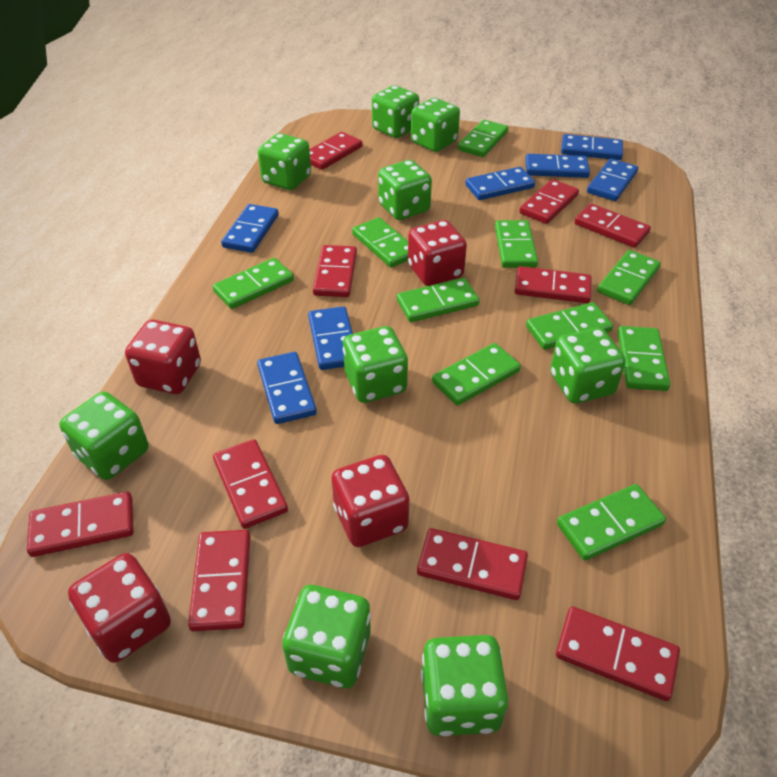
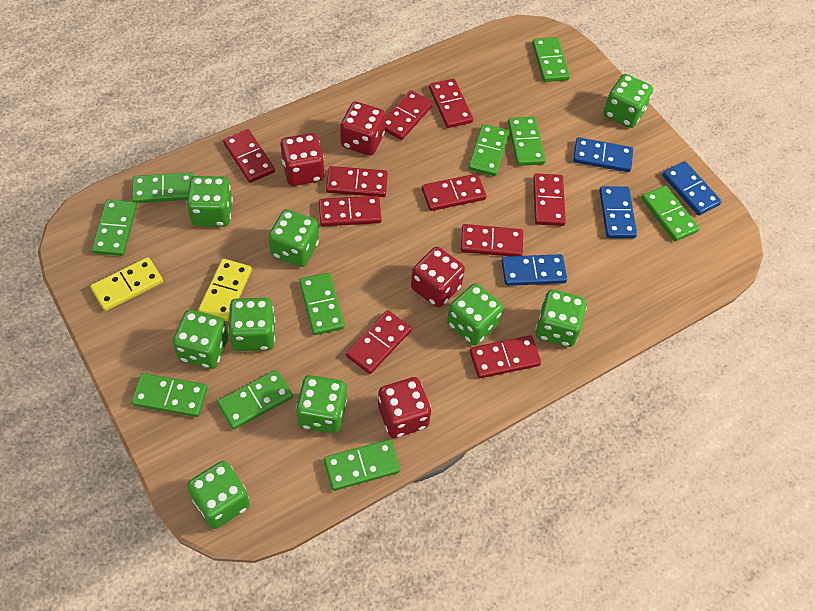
blue domino: [221,204,279,253] [257,352,317,424] [308,306,353,370] [465,167,535,200] [525,154,590,178] [561,134,623,160] [587,159,638,201] = 7 -> [501,254,567,286] [573,137,633,172] [599,186,637,238] [662,161,722,216] = 4
yellow domino: none = 0 -> [90,257,163,311] [198,259,252,321] = 2

